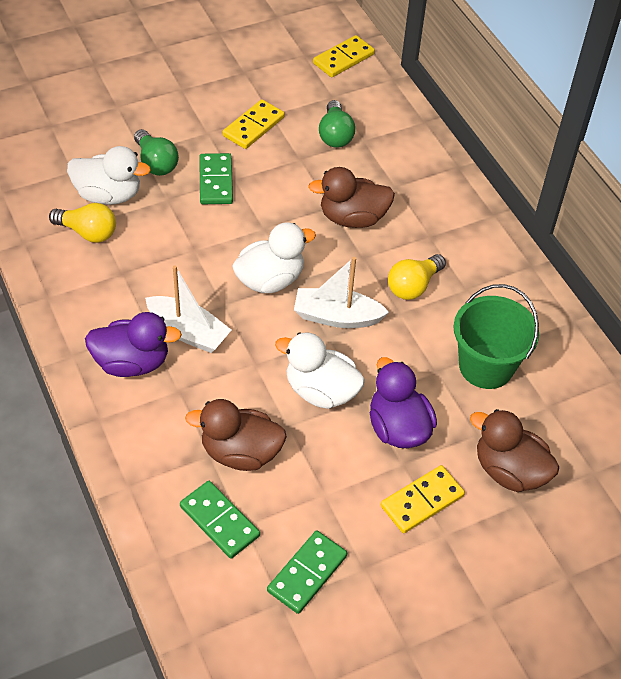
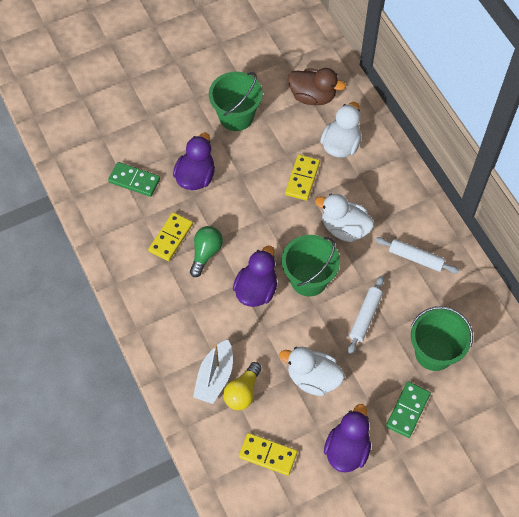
brown duck: [185,399,287,471] [308,167,395,228] [470,409,559,492] = 3 -> [288,68,346,105] = 1
green bucket: [453,284,539,389] = 1 -> [209,72,263,131] [282,235,340,296] [411,306,473,371] = 3
green domino: [180,481,260,559] [199,153,233,204] [267,531,347,614] = 3 -> [108,162,160,197] [386,381,431,438] = 2
green light bulb: [134,129,179,176] [319,100,355,148] = 2 -> [190,226,223,277] = 1
purple duck: [85,312,182,377] [370,357,437,448] = 2 -> [173,133,215,190] [233,246,277,307] [324,404,371,473] = 3
white boat: [145,265,231,353] [294,257,389,328] = 2 -> [193,339,233,404] = 1
white rolling pin: none = 0 -> [348,276,384,354] [375,237,459,273] = 2
yellow light bulb: [49,203,116,243] [388,254,446,300] = 2 -> [223,362,262,410] = 1

